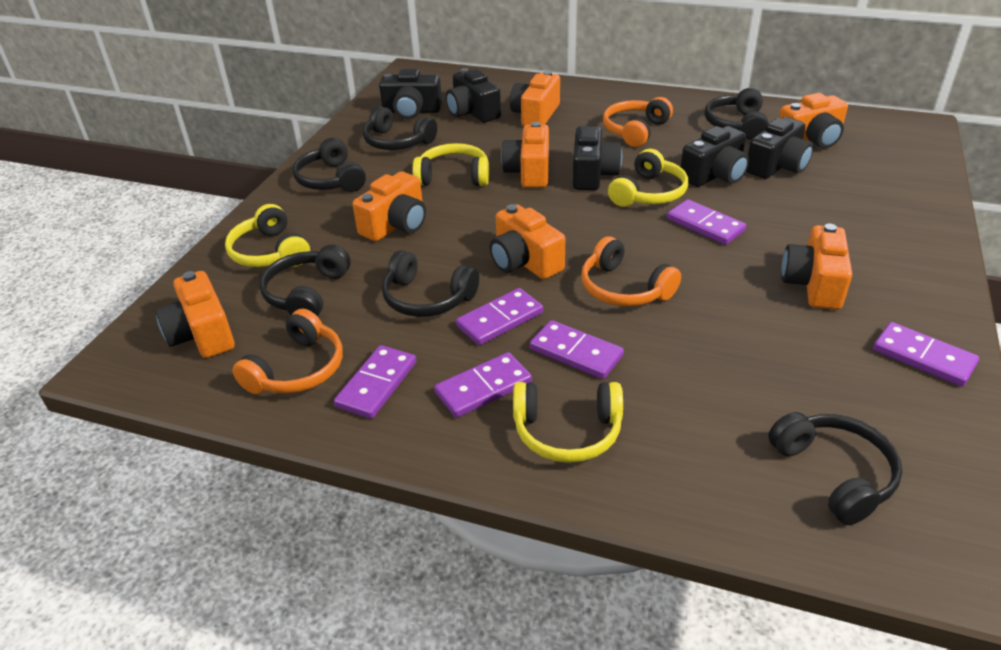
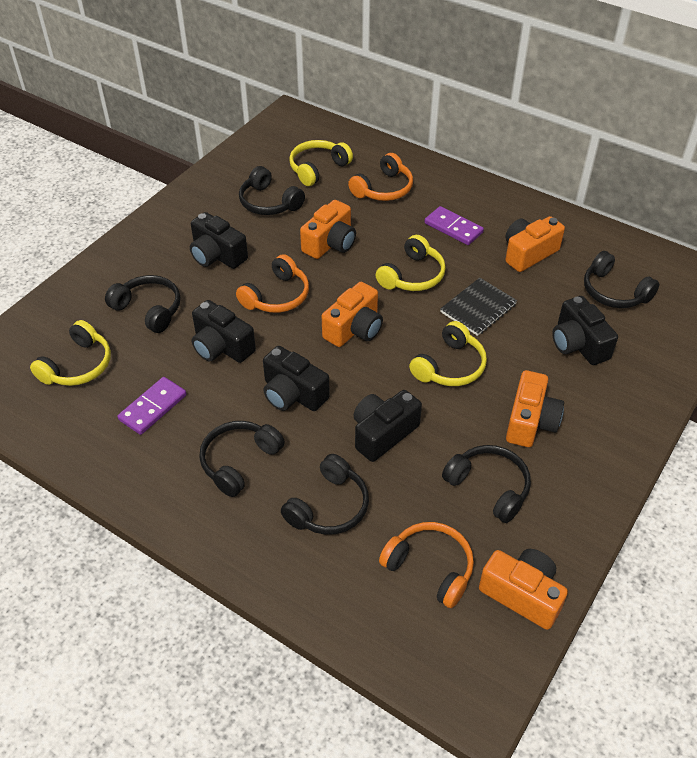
black notebook: none = 0 -> [440,278,517,336] = 1
orange camera: [155,271,235,358] [352,171,426,241] [490,204,565,279] [501,122,549,188] [510,71,560,126] [779,93,848,148] [782,224,852,310] = 7 -> [300,200,356,259] [322,282,383,347] [479,549,568,630] [505,216,565,272] [506,370,564,447] = 5
purple domino: [334,345,416,419] [434,352,532,418] [456,288,543,345] [530,320,624,379] [667,199,746,245] [873,322,979,386] = 6 -> [118,377,186,435] [425,206,484,245] = 2

